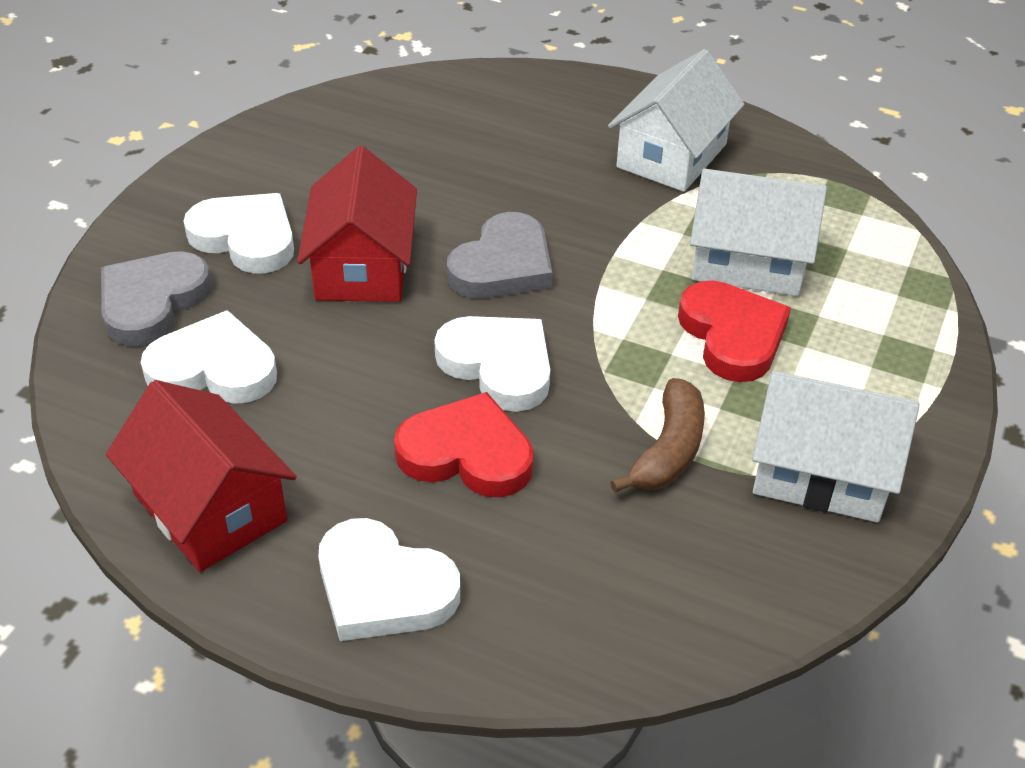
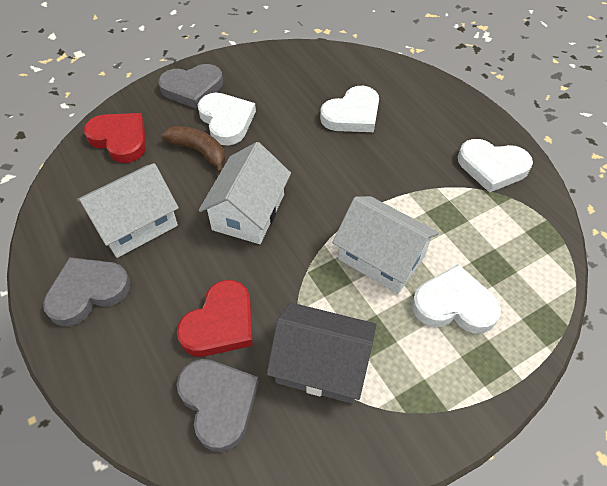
grey heart: [101,251,212,347] [447,212,552,299] = 2 -> [43,257,131,326] [158,64,223,109] [177,359,259,452] = 3
grey house: none = 0 -> [266,302,377,404] = 1
red house: [106,380,297,572] [297,146,417,302] = 2 -> none = 0

